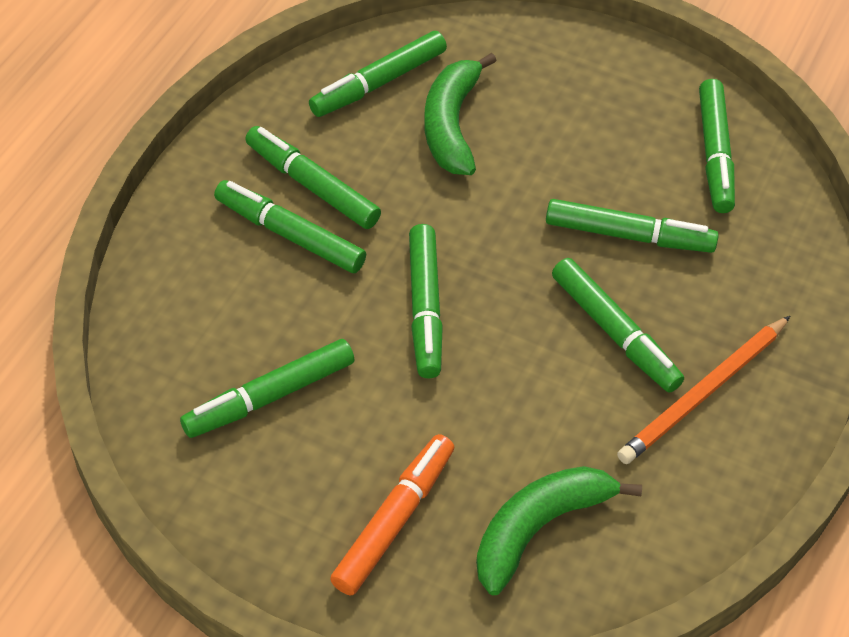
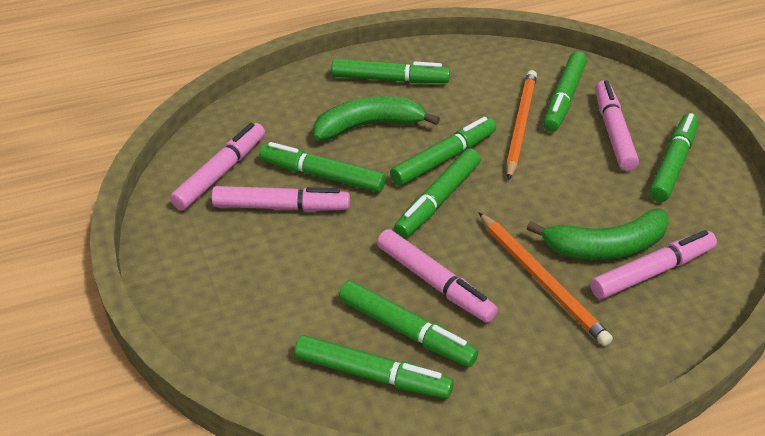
orange marker: [330,434,454,596] = 1 -> none = 0
orange pencil: [617,316,790,464] = 1 -> [478,212,613,346] [506,70,537,180] = 2
pink marker: none = 0 -> [170,123,265,210] [211,186,350,211] [377,229,498,323] [590,230,717,299] [595,80,639,171] = 5

